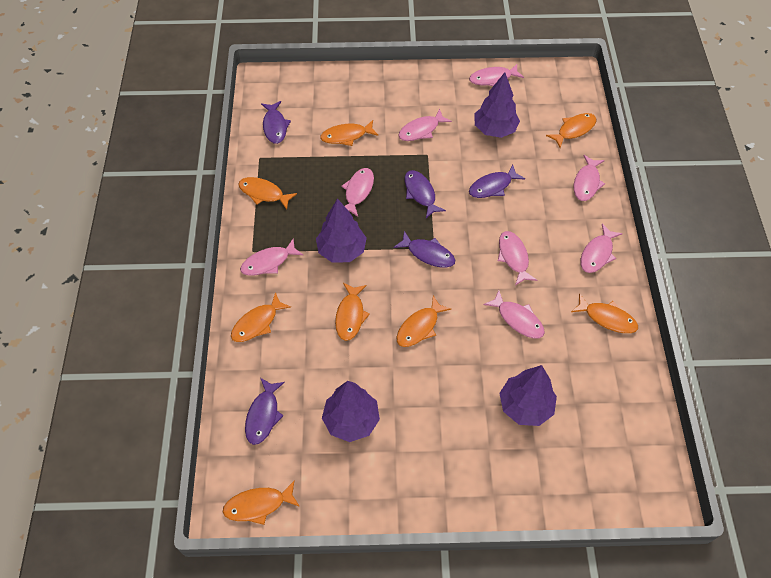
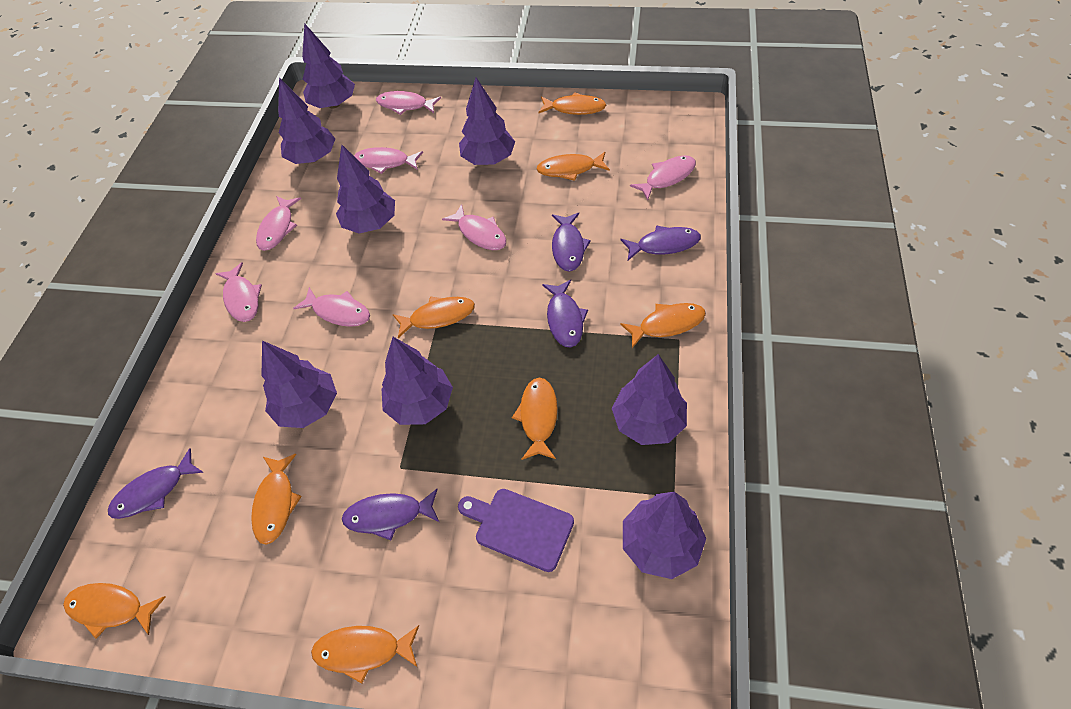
pink fish: [240,239,303,276] [341,168,374,217] [398,109,452,141] [469,64,524,86] [484,290,545,338] [498,231,537,286] [574,155,605,201] [580,224,623,273] = 8 -> [215,262,262,322] [256,196,301,251] [293,287,370,327] [354,147,423,174] [376,91,441,115] [442,204,506,250] [630,156,696,200] = 7
purple cutting board: none = 0 -> [458,489,574,572] = 1
purple tree: [316,198,367,263] [322,381,380,442] [475,72,520,138] [499,365,557,426] = 4 -> [261,341,337,428] [278,78,335,164] [302,24,355,109] [336,144,395,234] [382,337,453,425] [459,77,515,165] [612,354,687,445] [623,492,706,579] = 8

